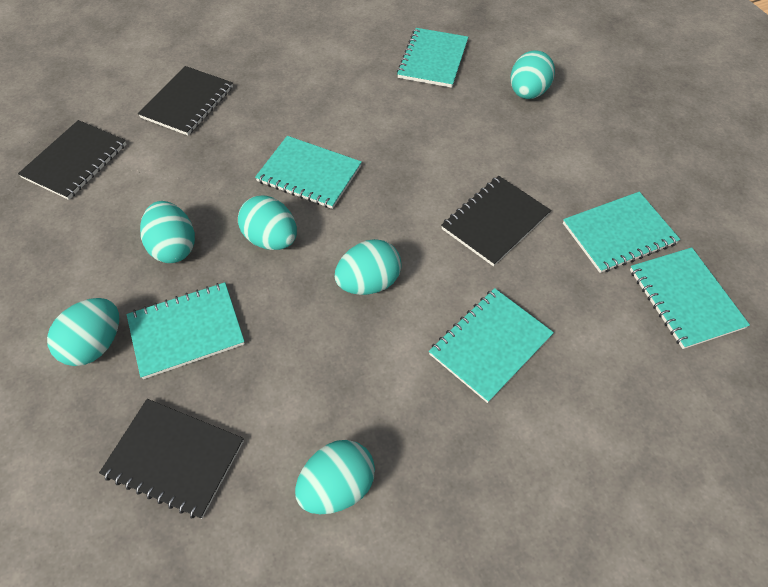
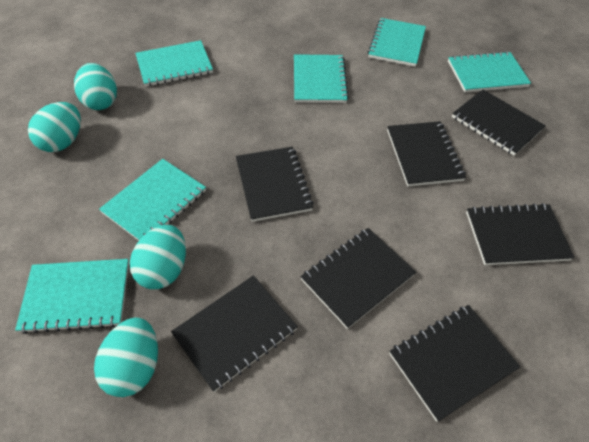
black notebook: [18,120,126,200] [99,399,244,519] [138,66,233,136] [441,176,551,266] = 4 -> [171,275,298,392] [236,147,314,222] [300,228,416,329] [387,121,466,187] [389,305,520,422] [452,90,546,156] [466,203,575,265] = 7
turquoise egg: [47,298,119,366] [140,201,195,263] [238,196,297,250] [295,440,375,514] [335,239,402,295] [510,50,555,99] = 6 -> [28,102,81,152] [74,63,117,110] [94,317,158,397] [130,225,186,289] = 4

